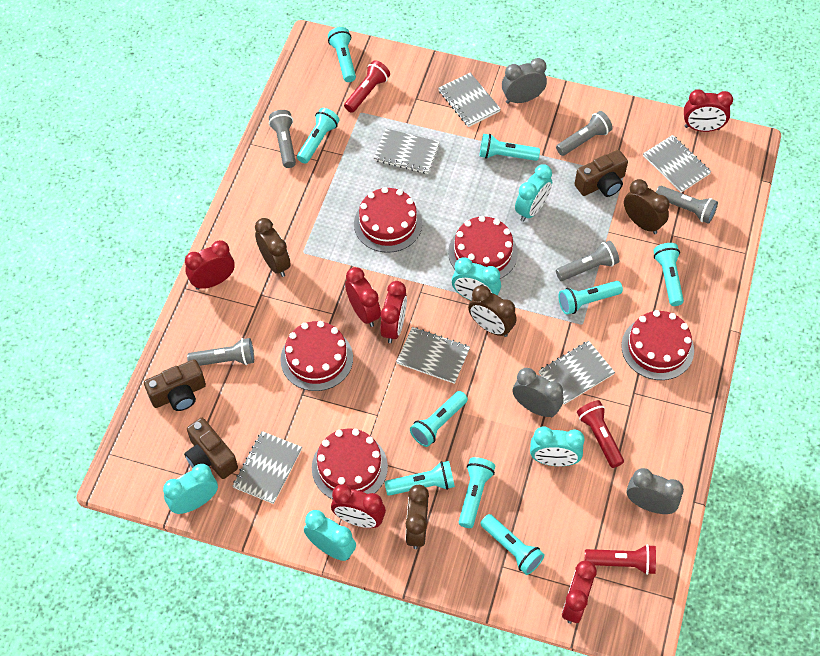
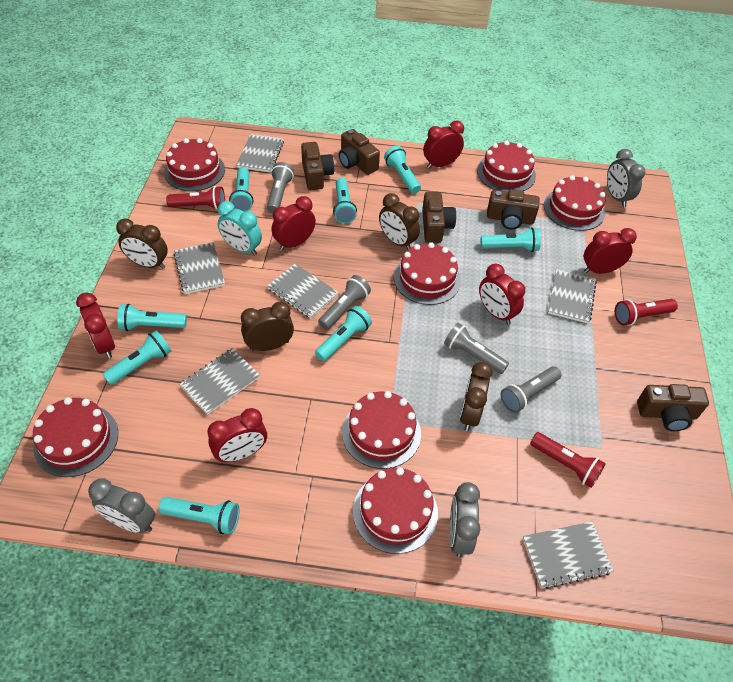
brown camera: [144,359,206,411] [184,418,238,479] [575,150,628,197] = 3 -> [301,142,334,190] [339,129,380,175] [422,192,456,243] [487,189,539,230] [637,384,709,431] = 5
grey flashlight: [187,338,254,366] [269,110,296,168] [556,111,613,156] [556,240,619,281] [656,186,718,224] = 5 -> [267,162,294,213] [318,275,371,330] [444,323,509,374] [501,366,562,413] = 4
red cake: [280,321,353,391] [312,428,388,499] [354,187,422,253] [448,216,518,279] [621,310,694,380] = 5 -> [33,397,118,477] [164,138,225,191] [342,391,421,469] [353,467,438,554] [394,242,461,305] [477,141,536,192] [544,175,606,231] = 7
turquoise clock: [163,464,218,514] [304,510,356,561] [452,257,501,300] [515,164,552,222] [530,426,585,466] = 5 -> [218,201,262,256] = 1
turquoise flashlight: [297,108,340,164] [328,27,356,82] [384,461,455,496] [410,391,468,447] [459,457,495,528] [479,134,540,161] [480,514,544,575] [559,281,623,315] [653,243,684,306] = 9 -> [102,330,171,385] [117,304,187,331] [159,497,239,534] [229,167,253,212] [315,306,372,361] [333,178,357,224] [384,146,421,194] [481,227,541,252] = 8

